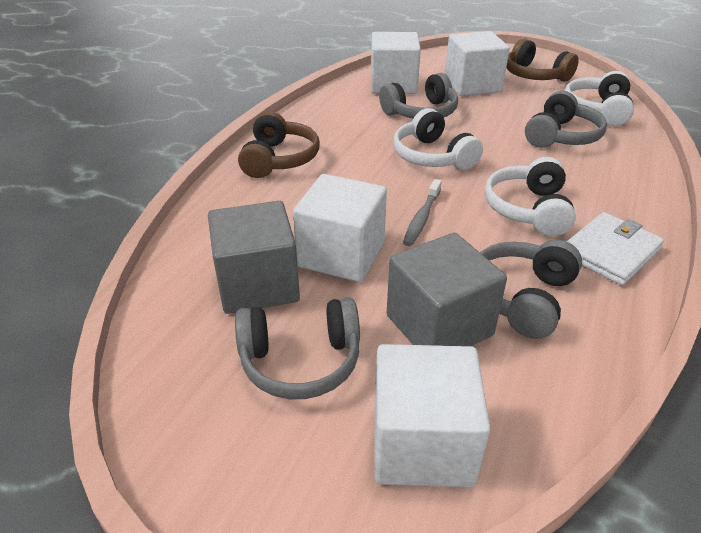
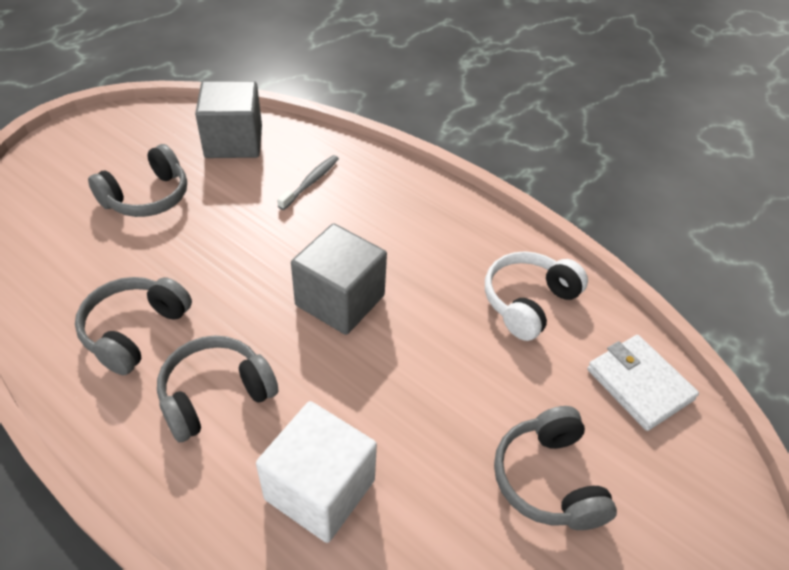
brown headphones: [238,111,320,178] [506,39,579,82] = 2 -> none = 0
white cube: [293,174,387,282] [371,32,421,94] [375,344,490,487] [445,31,510,96] = 4 -> [256,401,377,543] = 1
white headphones: [393,108,483,170] [485,157,576,236] [565,71,634,126] = 3 -> [485,251,588,341] = 1

